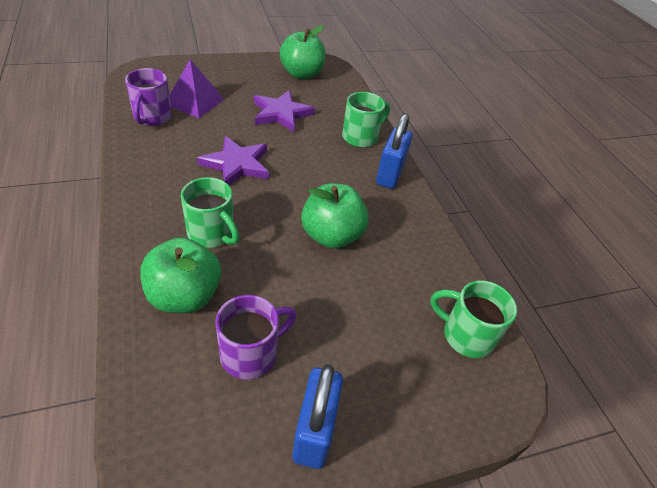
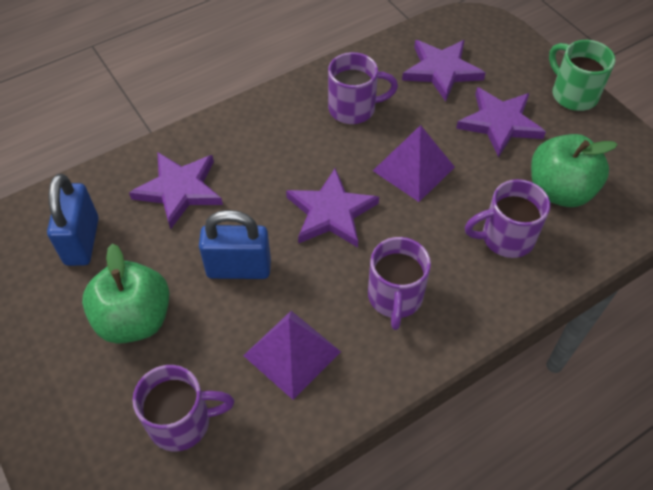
green apple: [140,237,221,313] [280,26,326,79] [301,183,369,248] = 3 -> [82,243,170,344] [531,134,618,207] = 2
green mug: [181,177,240,248] [342,92,390,148] [430,280,517,358] = 3 -> [549,40,615,111] = 1
purple mug: [125,68,172,126] [215,295,297,379] = 2 -> [132,365,234,452] [328,52,398,124] [368,237,431,330] [465,179,550,258] = 4
purple pyramid: [169,59,224,118] = 1 -> [243,311,341,400] [373,125,455,202] = 2
purple star: [197,136,269,185] [254,90,315,132] = 2 -> [129,152,223,230] [286,168,379,248] [402,40,485,102] [456,87,546,158] = 4

